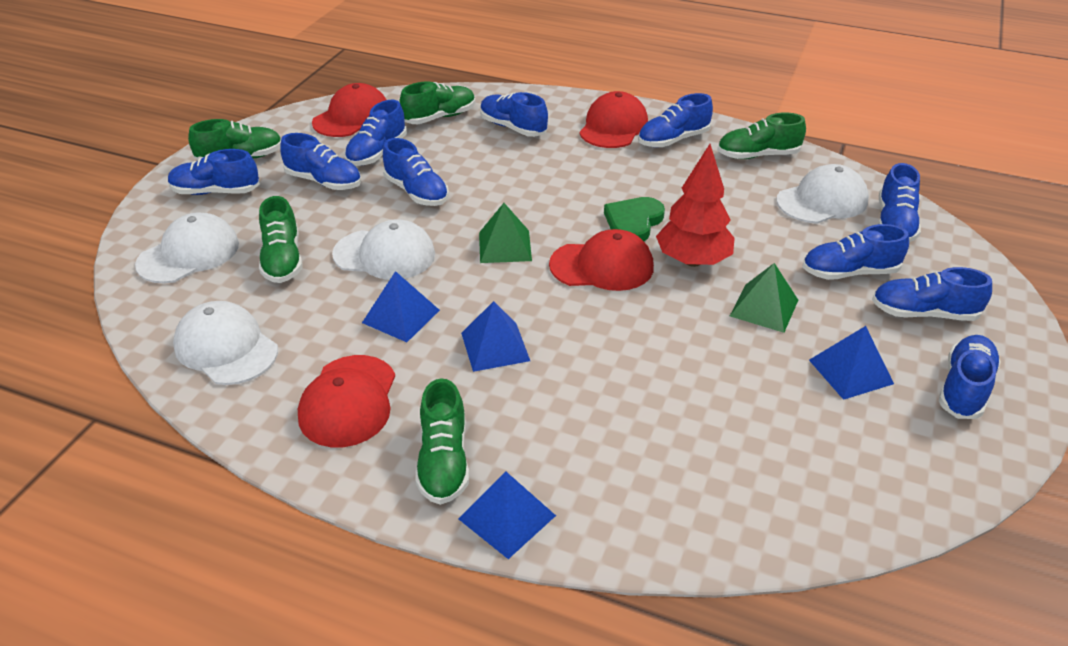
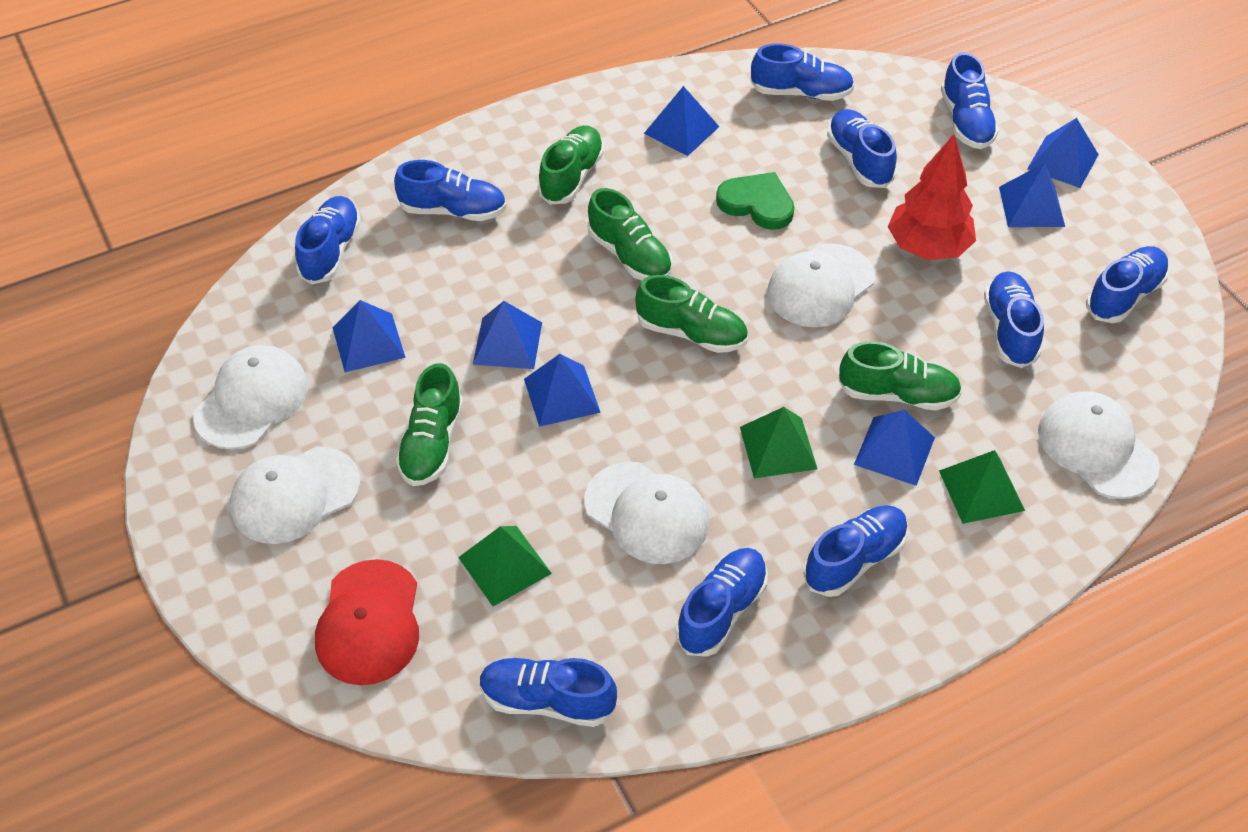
blue pyramid: [362,271,440,342] [459,471,556,559] [461,301,530,372] [809,326,894,400] = 4 -> [333,300,406,372] [473,301,542,369] [524,354,601,427] [644,86,719,156] [854,410,935,486] [999,163,1065,227] [1027,118,1099,188] = 7
green pyramid: [479,203,532,263] [730,263,798,333] = 2 -> [458,526,552,606] [740,407,817,478] [939,450,1025,524] = 3
red cap: [298,355,395,447] [312,83,386,137] [549,229,654,291] [579,91,648,148] = 4 -> [315,559,419,685] = 1
white cap: [135,212,239,284] [173,301,278,385] [332,219,435,280] [776,164,869,224] = 4 -> [193,345,308,450] [230,446,360,544] [584,462,709,564] [767,243,875,327] [1038,391,1160,499] = 5

